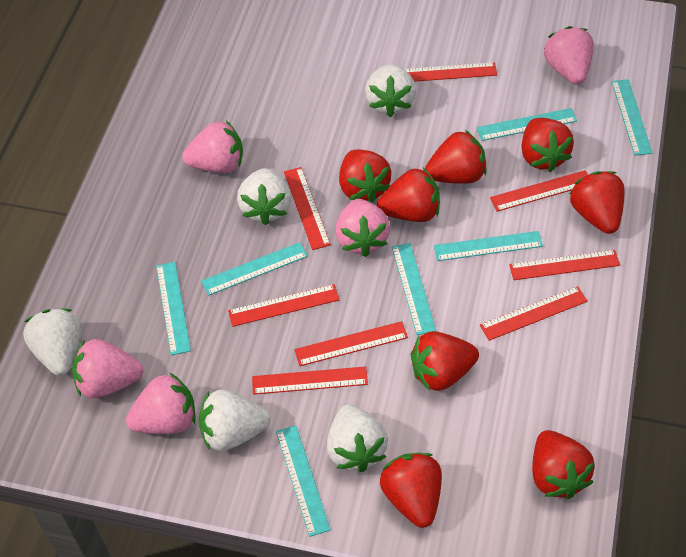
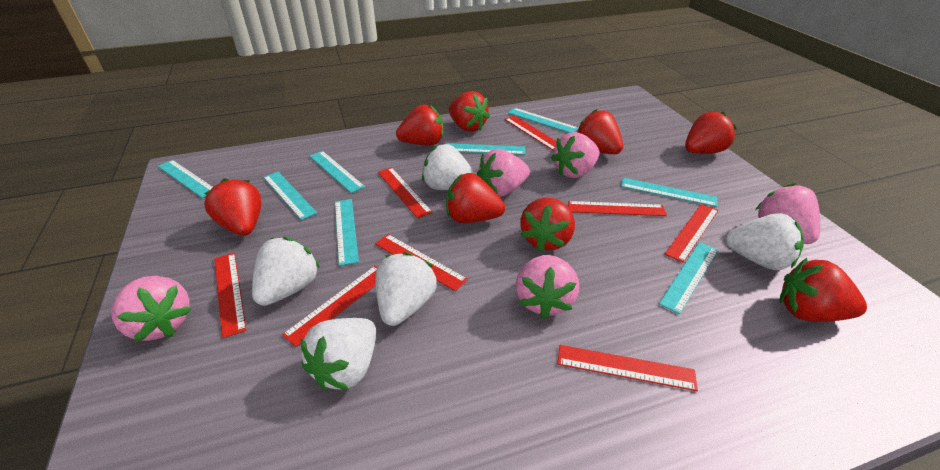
turquoise ruler: [156,262,191,355] [201,242,308,296] [276,425,331,537] [392,243,436,335] [434,231,543,261] [476,108,577,141] [611,79,652,155] = 7 -> [158,160,213,198] [263,172,317,220] [309,151,365,193] [335,199,359,266] [446,143,525,155] [508,108,579,133] [621,178,717,207] [659,242,718,314] = 8

